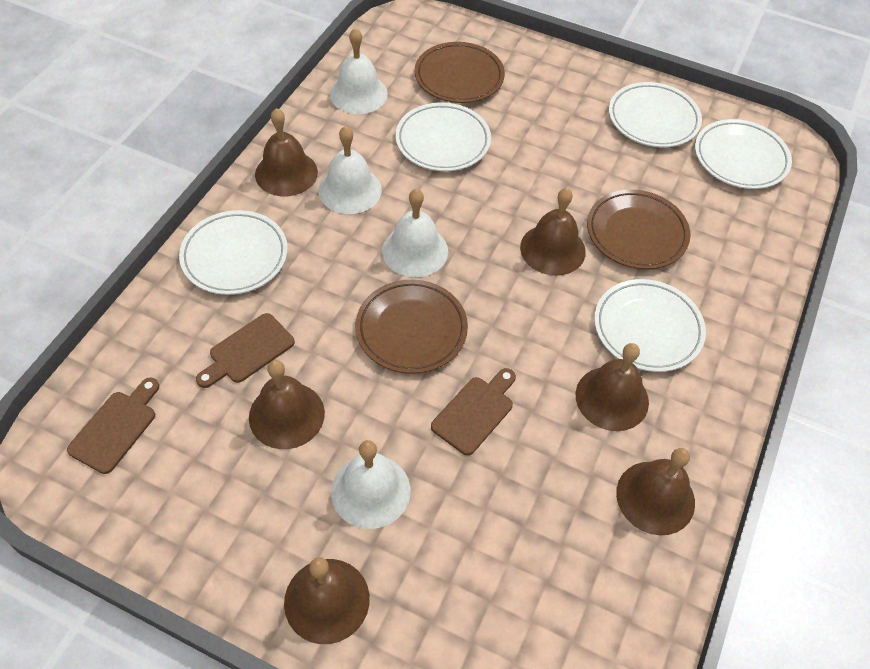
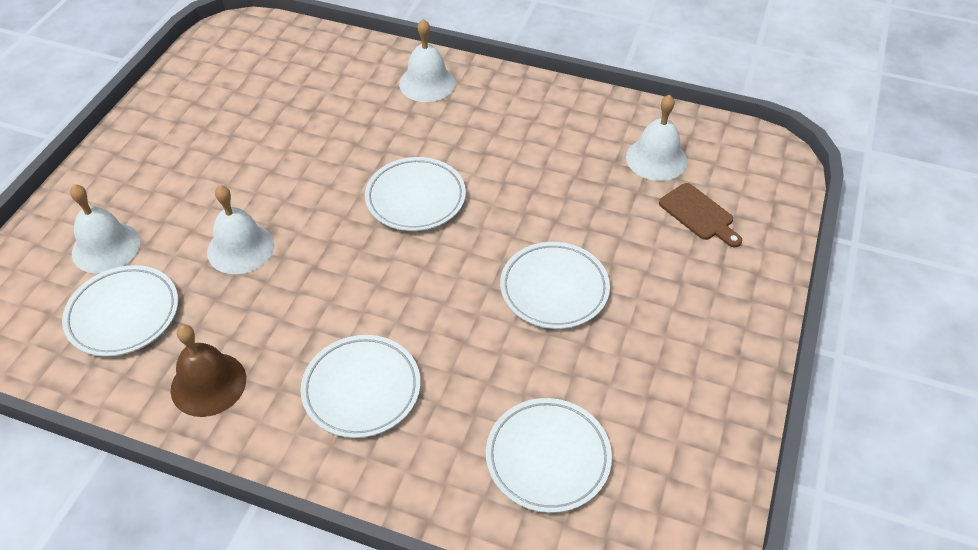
brown bell: [249,360,325,449] [255,108,318,196] [284,557,370,644] [520,188,586,276] [576,343,649,431] [616,448,695,535] = 6 -> [171,325,246,417] = 1
brown cutting board: [67,378,159,474] [196,313,295,388] [431,368,516,455] = 3 -> [659,183,742,247] = 1
brown plate: [356,280,468,374] [415,42,505,103] [587,189,691,269] = 3 -> none = 0

